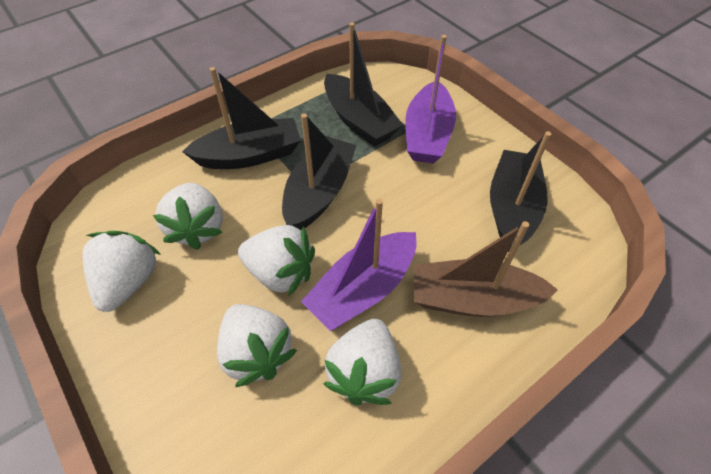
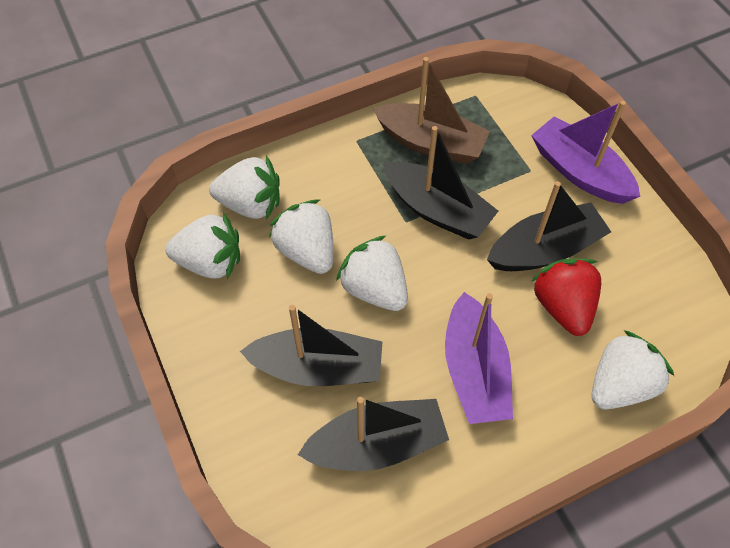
red strawberry: none = 0 -> [532,258,601,336] = 1

